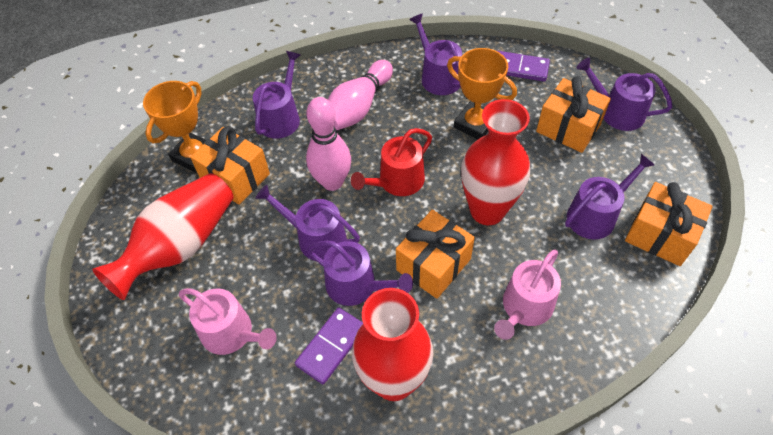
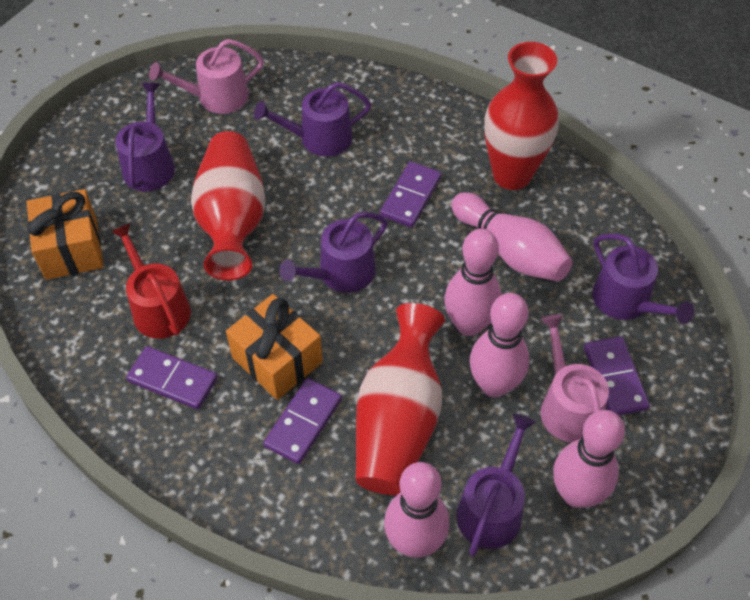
orange gift: [190,126,270,205] [396,210,475,299] [536,76,611,153] [625,182,713,266] = 4 -> [27,189,104,280] [226,294,323,400] = 2
orange trophy: [143,81,206,173] [447,48,517,139] = 2 -> none = 0
pink bowling pin: [306,97,351,191] [328,60,393,130] = 2 -> [384,462,449,558] [445,228,502,336] [452,192,573,281] [469,293,529,397] [553,410,625,508] = 5
purple domino: [295,307,363,384] [497,51,550,82] = 2 -> [126,346,218,410] [263,378,342,464] [380,161,441,228] [584,337,650,416] = 4
purple watering can: [253,51,300,139] [256,184,360,261] [307,240,413,306] [409,13,462,95] [565,154,655,240] [576,58,673,131] = 6 -> [115,82,175,191] [254,82,371,157] [279,212,388,293] [456,414,536,556] [592,233,694,324] = 5

